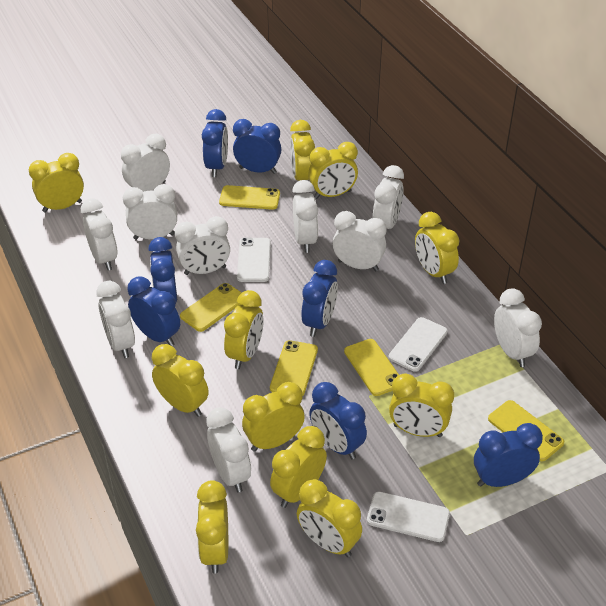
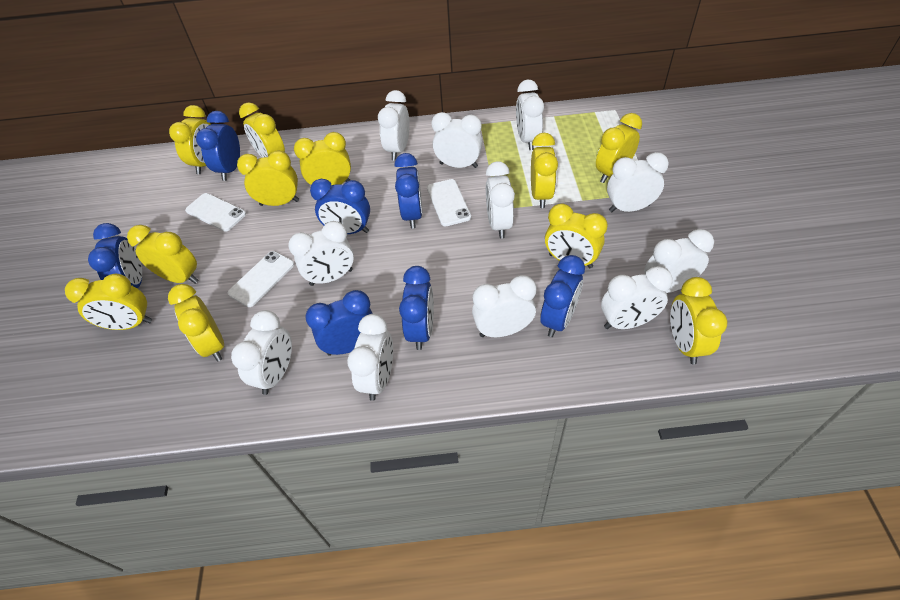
white clock: [81,198,118,271] [96,281,135,358] [121,134,170,192] [123,184,177,240] [175,216,230,275] [206,407,251,493] [292,180,318,253] [333,211,387,271] [373,165,404,229] [494,289,542,367] = 10 -> [231,310,292,395] [288,221,354,286] [347,314,393,401] [378,90,410,160] [431,112,483,168] [472,275,537,337] [486,161,515,239] [516,79,544,150] [601,266,673,329] [607,152,669,212] [644,229,714,293] = 11
yellow phone: [180,283,242,332] [219,185,280,210] [270,340,318,396] [344,339,399,396] [488,400,564,461] = 5 -> none = 0

